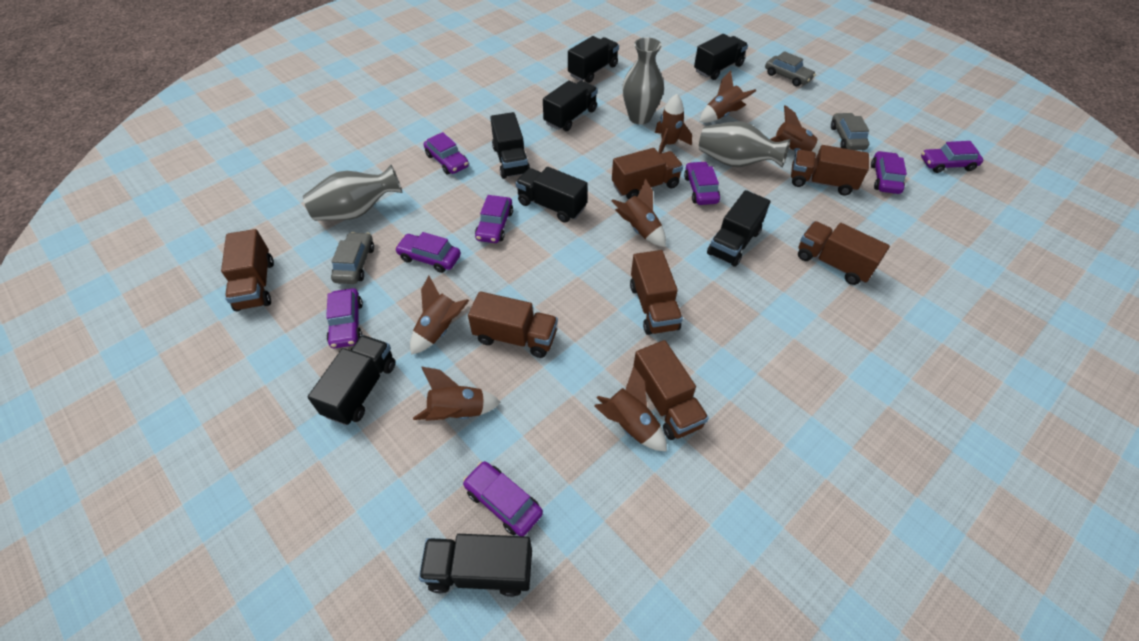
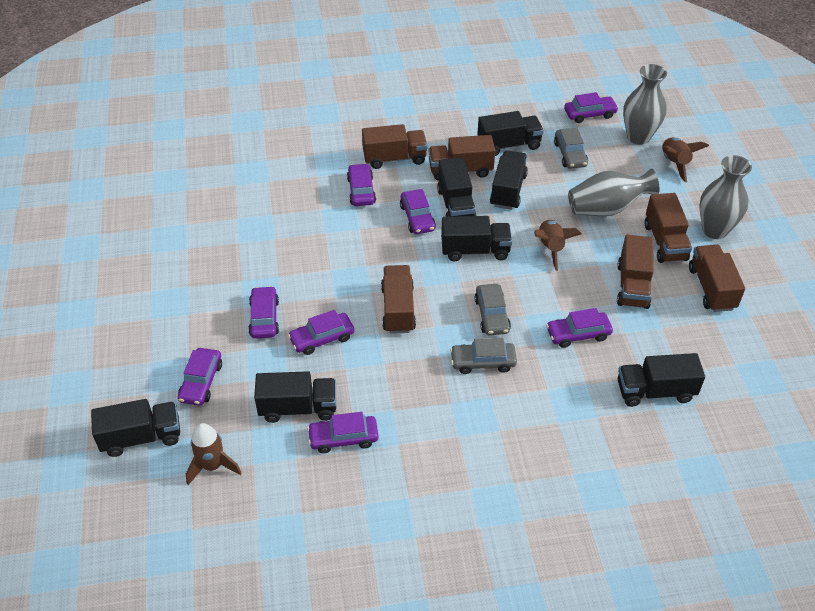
black truck: [308,335,395,425] [419,534,532,597] [490,112,530,179] [516,167,588,223] [543,80,598,131] [568,36,619,83] [694,34,748,80] [707,190,770,267] = 8 -> [91,399,180,457] [254,371,336,423] [437,157,477,217] [441,216,512,261] [477,111,544,156] [490,150,528,210] [618,353,705,407] = 7
brown rocket: [410,275,469,355] [413,367,501,421] [594,366,667,451] [612,179,666,247] [655,94,692,154] [700,71,756,123] [770,105,822,155] = 7 -> [186,423,241,485] [534,220,582,271] [662,138,709,182] = 3
brown truck: [221,229,274,311] [468,291,558,358] [612,148,683,199] [630,250,683,335] [633,340,709,440] [791,145,869,195] [798,221,890,285] = 7 -> [362,124,427,169] [381,265,416,334] [429,135,495,181] [617,235,654,309] [645,193,692,263] [689,245,745,312] = 6

